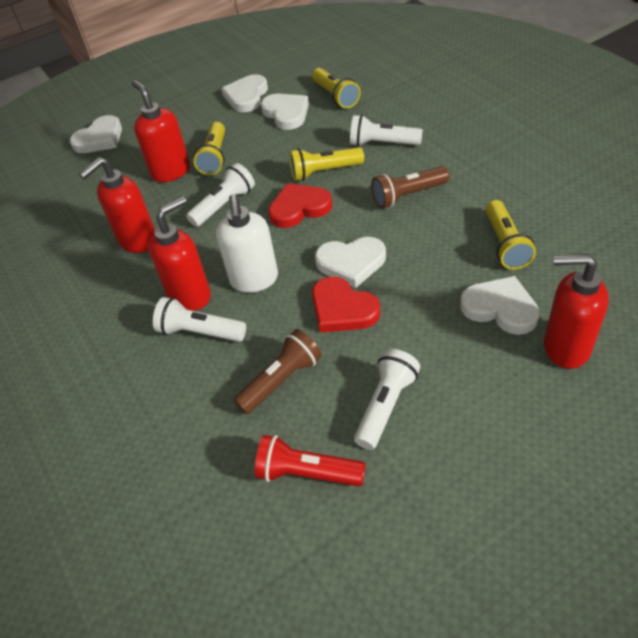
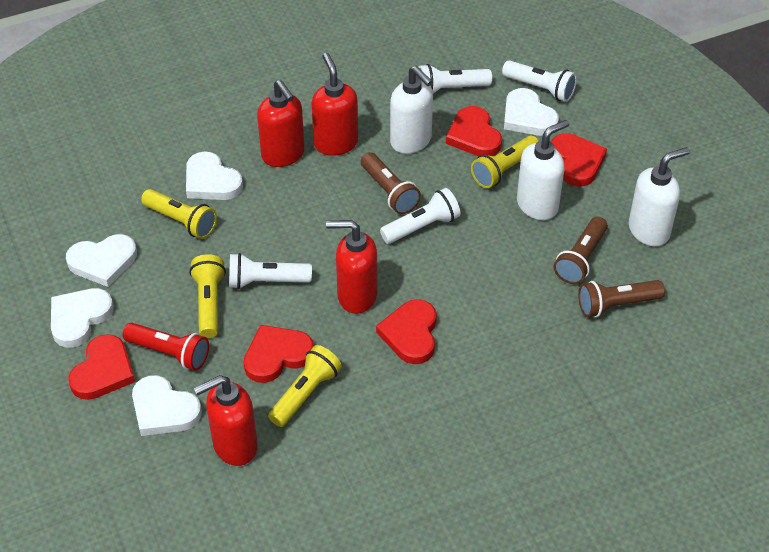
brown flashlight: [233,329,322,414] [371,166,449,208] = 2 -> [361,152,421,214] [554,217,608,284] [578,280,665,317] = 3
red heart: [268,183,332,228] [312,277,380,333] = 2 -> [68,334,135,400] [243,325,314,383] [376,299,437,364] [446,106,502,156] [551,133,607,187] = 5
white soap dispenser: [216,194,278,293] = 1 -> [390,66,433,154] [517,120,569,220] [629,147,690,246] = 3

